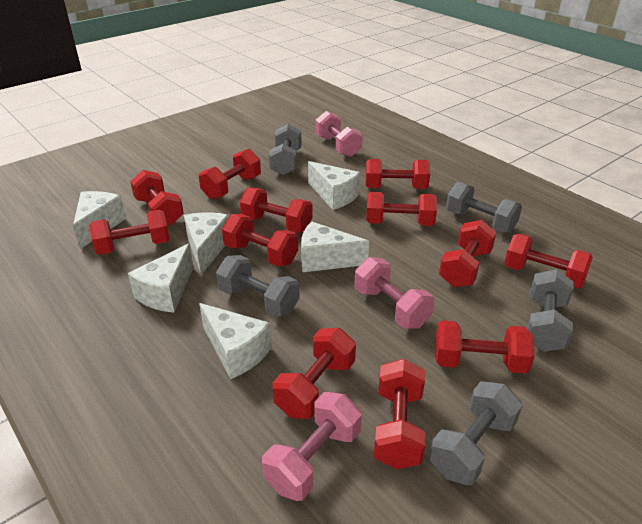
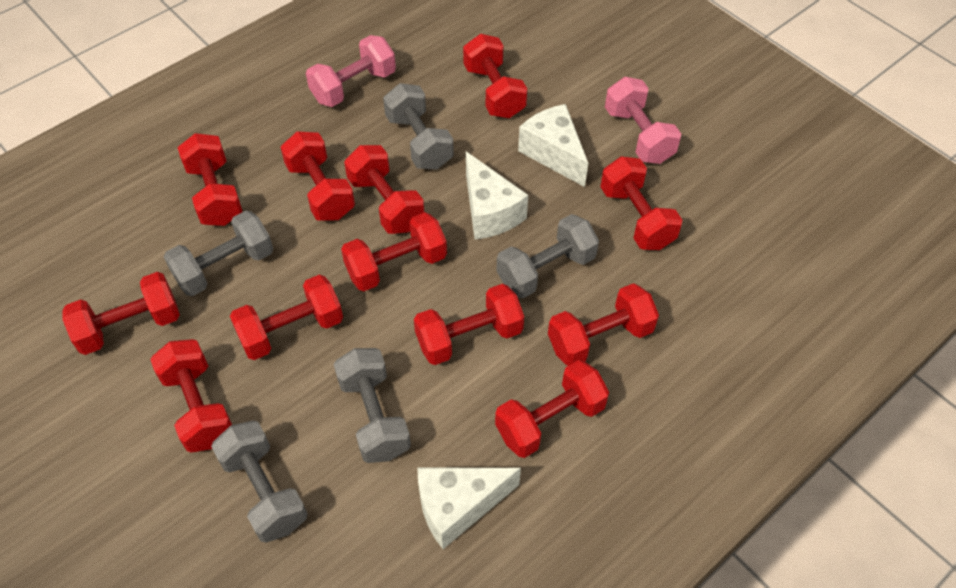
pink dumbbell: [262,392,362,501] [315,111,363,157] [355,257,434,329] = 3 -> [306,35,396,107] [605,77,681,164] = 2
white cheese: [73,191,126,249] [128,243,194,313] [184,213,229,275] [199,303,272,379] [301,221,369,272] [308,161,361,210] = 6 -> [417,468,521,549] [466,151,528,239] [518,104,588,187] = 3

